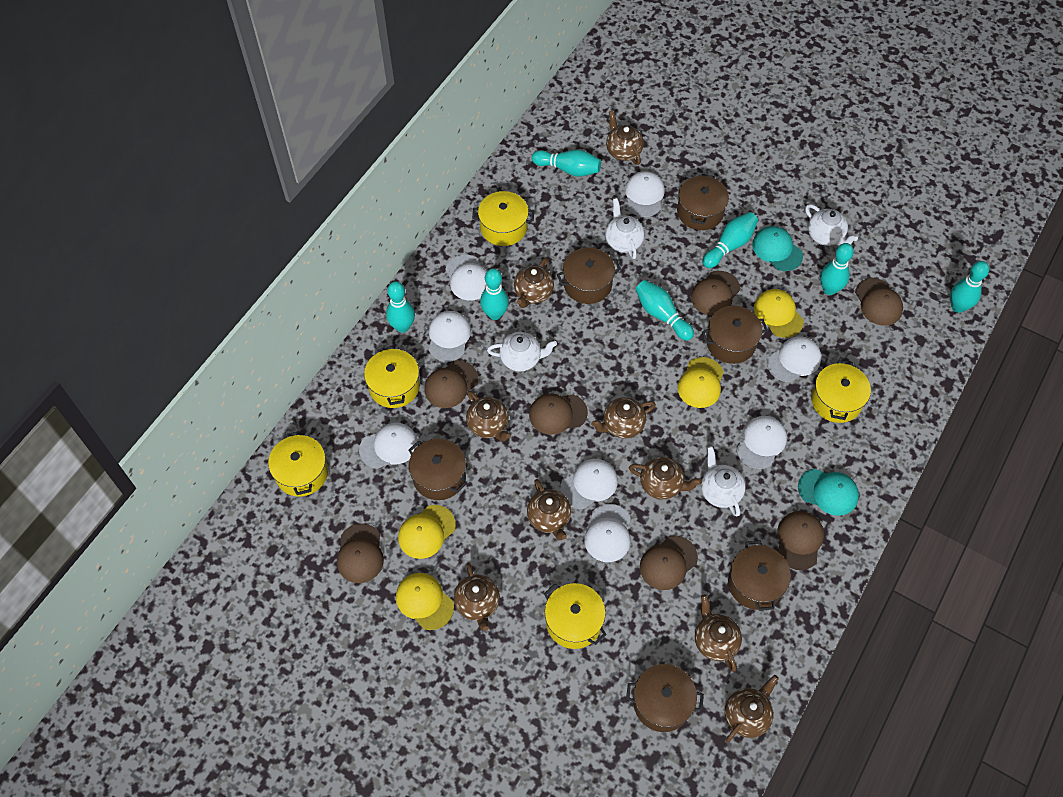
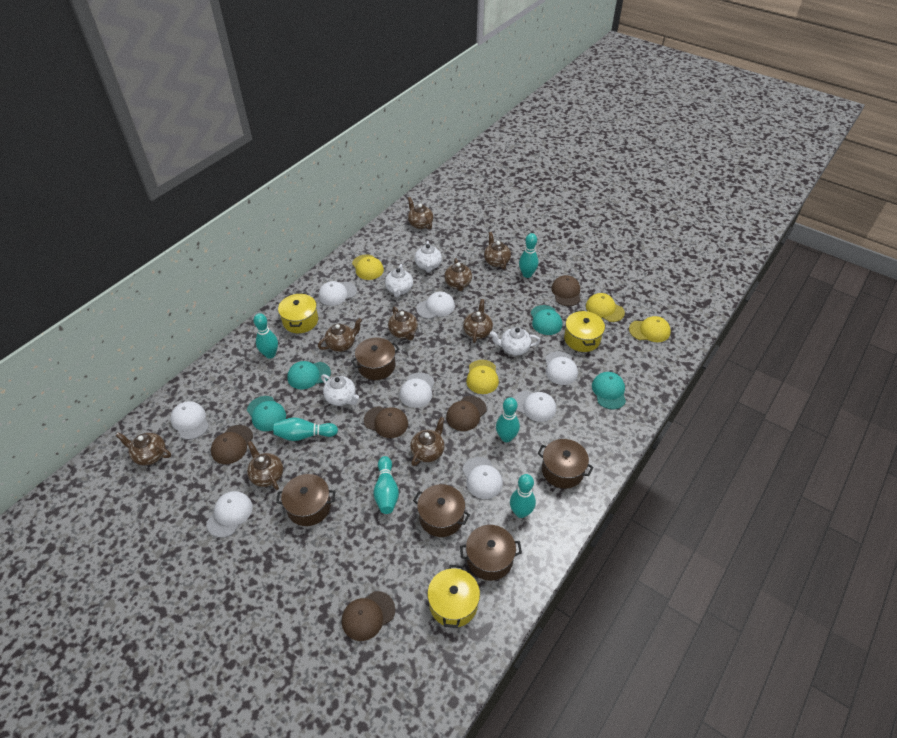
brown cap: [337,523,384,583] [424,361,478,408] [529,394,588,435] [640,535,698,590] [691,271,740,316] [777,511,824,570] [855,278,903,326] = 7 -> [211,425,253,464] [342,591,395,641] [364,406,408,438] [446,396,487,431] [551,275,580,306] = 5
brown pot: [408,439,467,500] [557,248,621,304] [626,664,704,732] [677,174,729,230] [702,306,768,364] [728,540,791,611] = 6 -> [276,474,335,526] [351,337,399,380] [413,484,470,537] [460,525,522,581] [538,439,593,489] = 5
turquoise bowling pin: [386,281,415,333] [480,268,509,320] [532,150,601,177] [636,280,694,341] [703,212,758,268] [820,243,854,295] [950,261,989,313] = 7 -> [253,313,278,359] [273,417,338,441] [373,456,399,514] [496,397,520,442] [510,474,536,518] [519,233,538,278] = 6
turquoise cap: [752,226,803,271] [798,469,859,516] = 2 -> [247,396,286,431] [287,361,331,389] [531,305,562,335] [592,372,626,410] = 4
yellow pot: [268,431,328,497] [364,346,420,408] [472,191,534,246] [544,583,607,649] [811,360,871,423] = 5 -> [278,293,318,333] [427,565,480,628] [564,310,605,352] = 3

